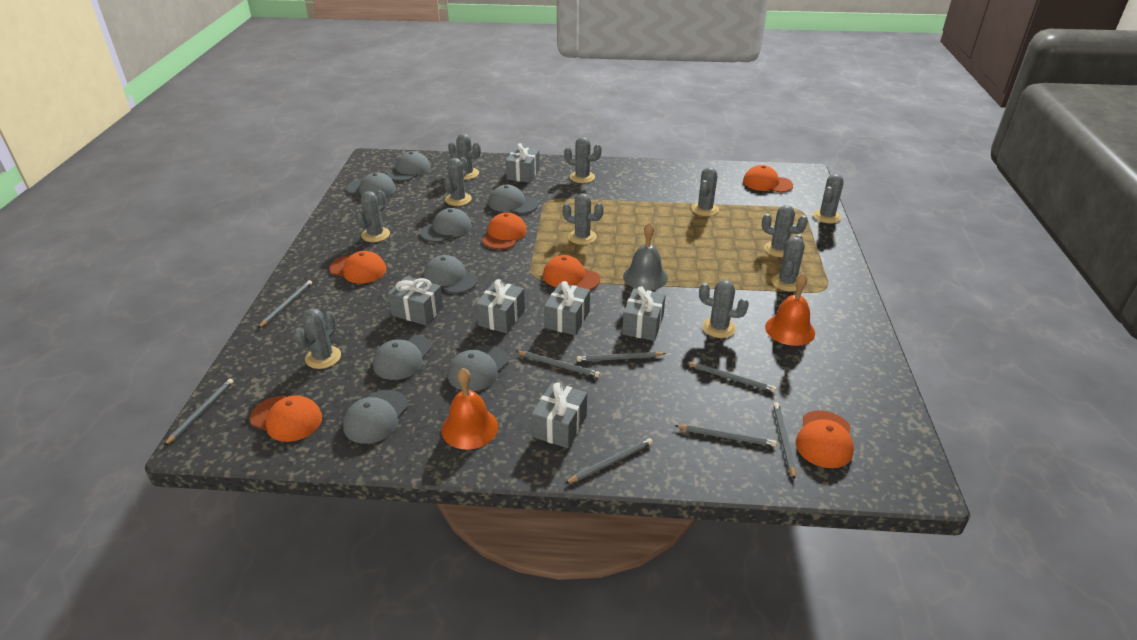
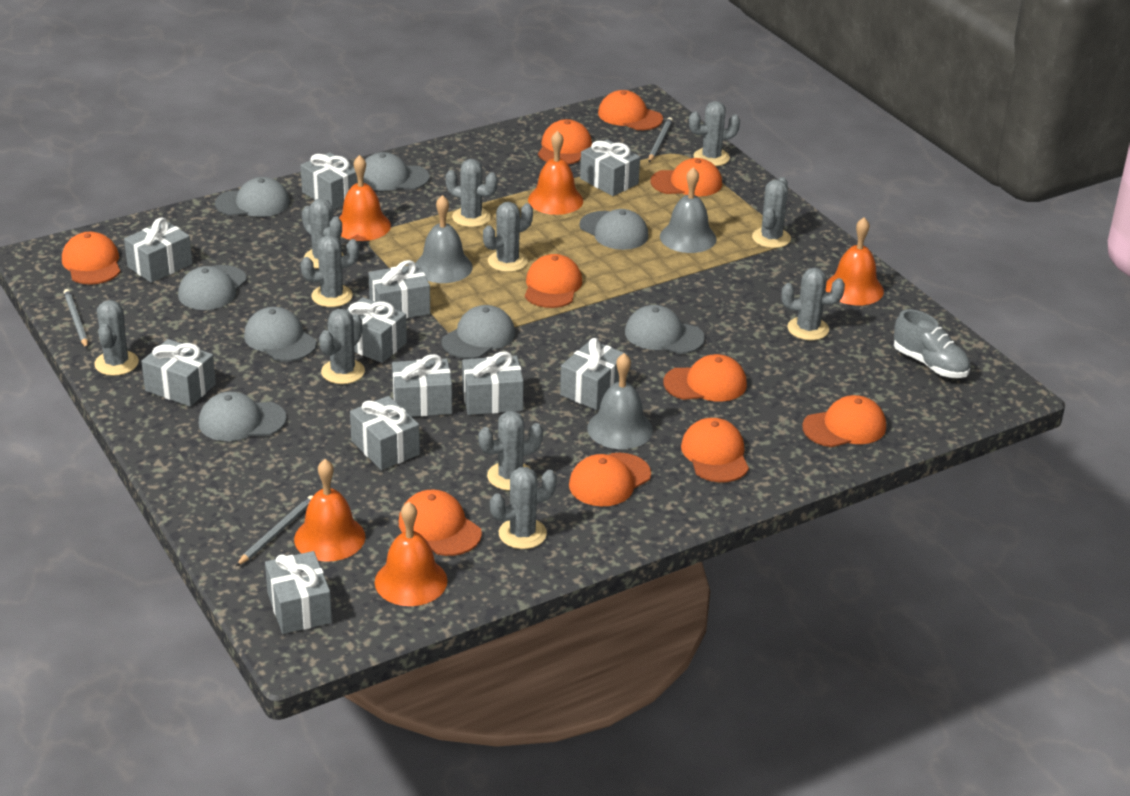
grey bell: [623,222,668,290] = 1 -> [415,195,473,283] [587,353,653,449] [660,167,717,253] = 3
grey gift: [388,276,443,325] [476,279,525,333] [506,143,540,183] [531,382,587,448] [544,281,590,335] [622,286,666,341] = 6 -> [124,218,193,283] [141,339,216,407] [265,551,332,634] [300,152,358,210] [347,297,407,363] [350,396,420,470] [368,260,430,319] [392,354,452,417] [462,352,524,415] [560,338,627,410] [580,140,640,196] = 11
grey pencil: [164,379,234,446] [258,280,312,328] [516,351,600,377] [565,438,653,483] [577,351,666,362] [674,425,777,447] [686,362,777,392] [773,402,796,480] = 8 -> [63,289,88,348] [236,495,313,566] [648,117,673,162] = 3
grey shoe: none = 0 -> [894,309,970,378] = 1
orange bell: [441,368,498,449] [765,273,815,346] = 2 -> [294,459,365,562] [339,155,391,241] [375,502,448,606] [528,131,583,215] [826,217,884,306] = 5
orange cap: [250,395,322,442] [329,251,386,283] [482,212,527,249] [543,255,600,290] [743,165,793,193] [796,410,854,468] = 6 -> [62,232,120,285] [399,490,482,556] [525,254,582,308] [538,119,592,165] [569,453,651,506] [598,90,663,130] [651,158,722,196] [663,354,747,402] [681,418,749,482] [802,395,886,447] = 10

